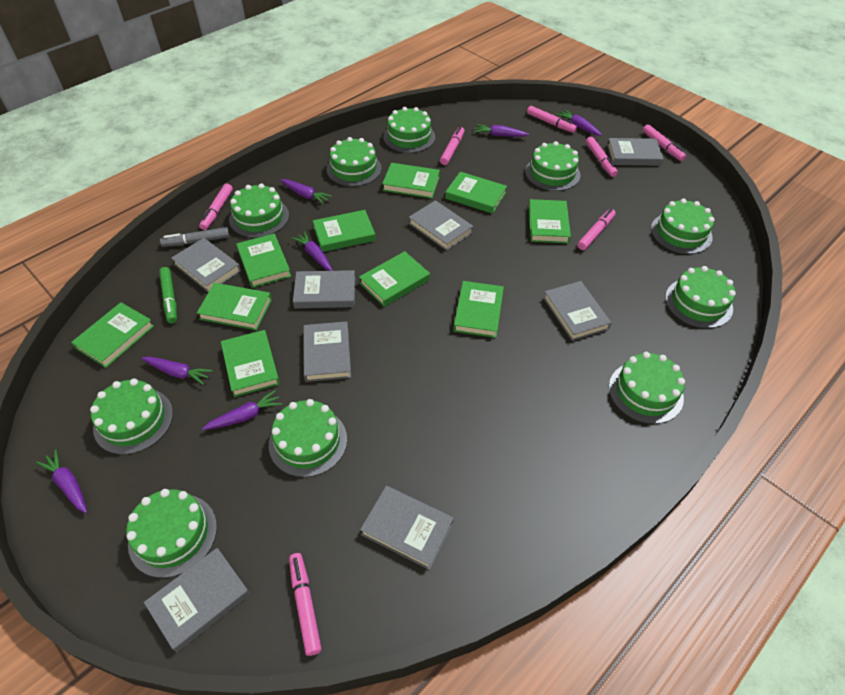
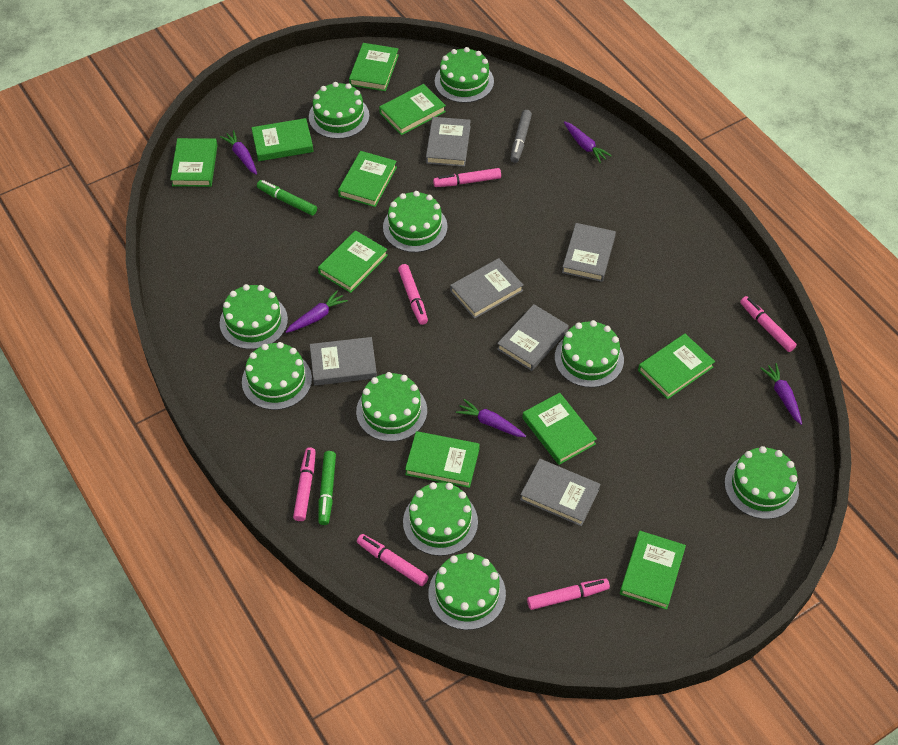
green marker: [159,267,177,323] = 1 -> [257,180,317,216] [318,451,336,525] = 2
grey book: [144,548,250,652] [171,238,241,292] [293,270,355,308] [303,321,351,382] [360,486,454,570] [409,200,474,251] [543,281,612,341] [607,138,664,166] = 8 -> [310,337,377,386] [426,117,471,167] [450,258,523,319] [497,304,569,371] [520,459,600,526] [562,223,616,282] = 6
pink marker: [199,184,233,230] [289,553,322,656] [440,126,464,165] [527,106,577,133] [578,209,616,250] [586,137,618,177] [643,124,686,161] = 7 -> [293,447,316,521] [357,534,428,586] [398,264,428,325] [433,168,501,187] [527,578,610,610] [740,296,797,352] = 6
purple carrot: [36,449,87,513] [141,357,213,385] [202,390,282,430] [280,179,332,205] [291,231,333,271] [474,124,529,137] [556,109,602,136] = 7 -> [220,130,257,175] [286,290,348,333] [456,399,526,437] [564,121,612,163] [760,363,802,425] = 5

